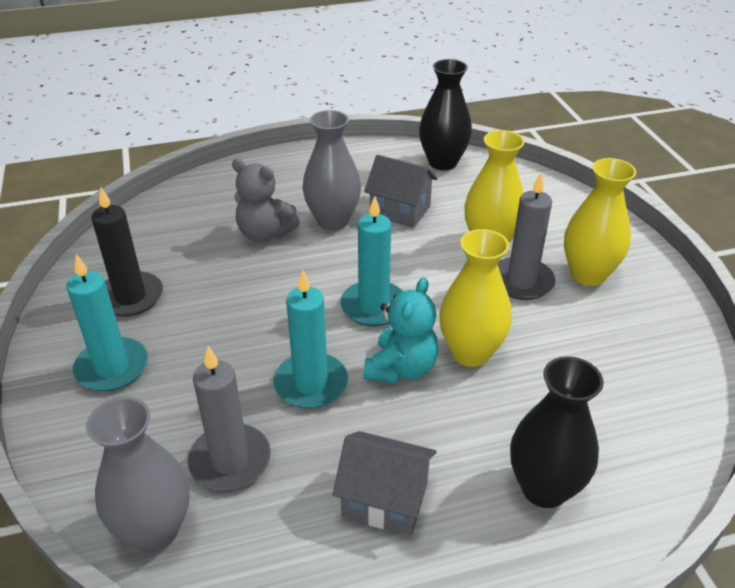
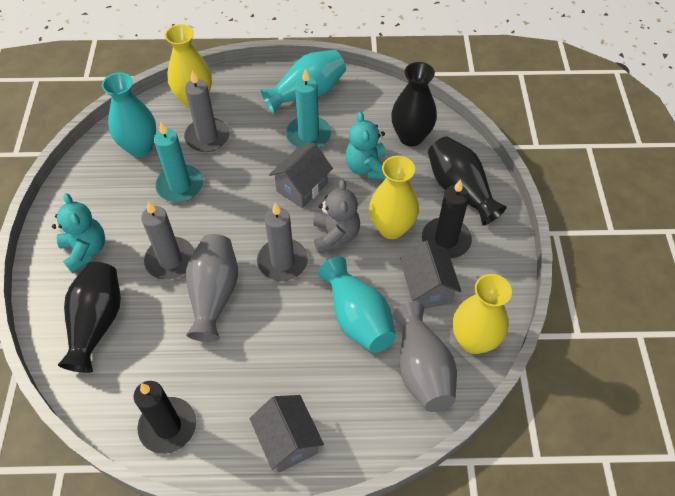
black candle: [91,187,163,317] = 1 -> [134,381,196,454] [422,179,472,259] = 2
black vase: [419,59,472,171] [510,356,604,508] = 2 -> [58,262,121,373] [391,62,437,146] [428,136,507,225] = 3
grey candle: [188,346,271,491] [498,173,555,300] = 2 -> [141,201,194,280] [184,71,230,152] [257,202,308,281] = 3
grey house: [333,431,437,535] [364,155,437,228] = 2 -> [249,395,324,473] [269,143,333,208] [400,240,461,309] = 3
turquoise candle: [66,254,148,391] [273,270,348,409] [341,196,403,327] = 3 -> [154,122,203,202] [286,68,331,148] = 2
turquoise teddy bear: [363,277,439,384] = 1 -> [52,193,105,273] [345,112,386,180] = 2
turquoise vase: none = 0 -> [102,73,156,157] [260,50,346,113] [318,256,396,353] = 3

